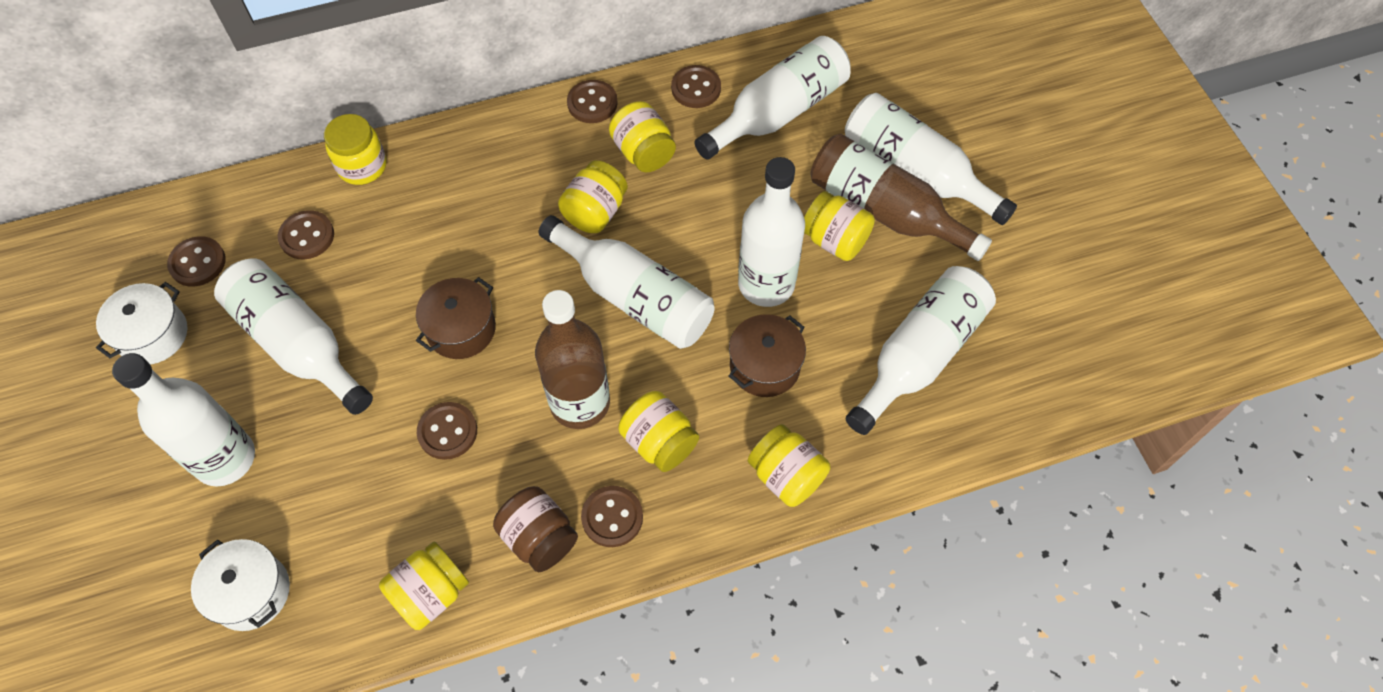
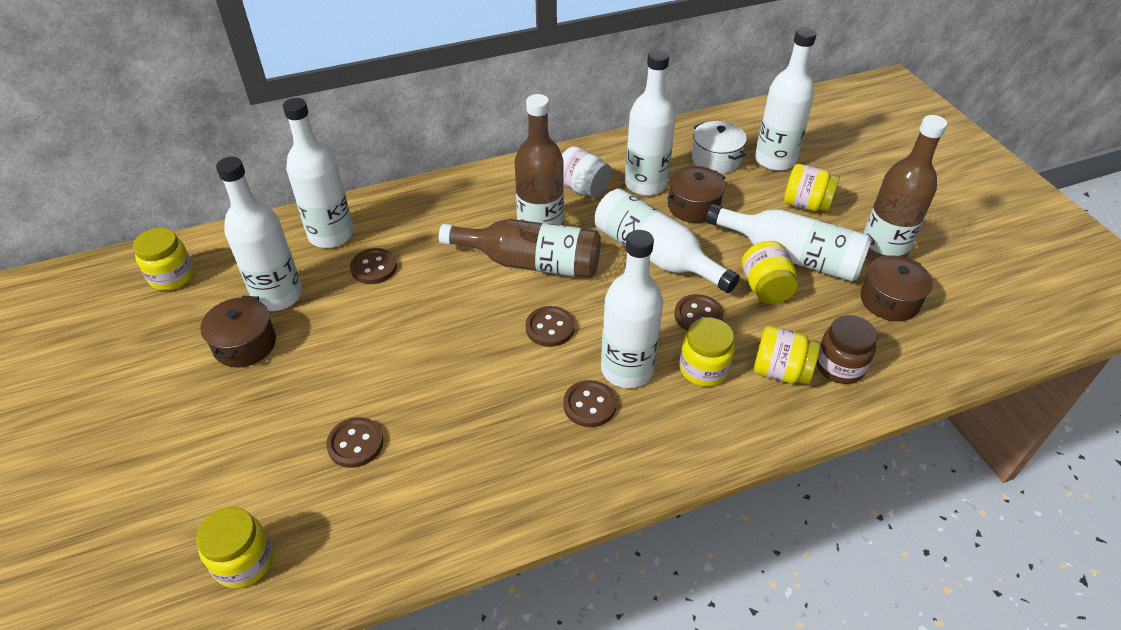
brown bottle: [535,290,610,429] [811,134,992,261] = 2 -> [439,219,601,278] [515,94,564,225] [863,115,947,262] = 3
brown button: [167,236,226,286] [278,210,334,259] [417,402,477,460] [567,80,618,123] [581,486,643,547] [671,65,721,108] = 6 -> [326,417,383,468] [350,248,397,284] [526,306,574,347] [563,380,617,427] [674,294,724,331] = 5
brown pot: [416,277,496,359] [729,314,806,397] = 2 -> [200,296,276,367] [667,166,726,223] [860,256,933,321] = 3
white jar: none = 0 -> [562,146,612,198] = 1
white pot: [96,282,187,365] [191,539,290,631] = 2 -> [692,121,747,174] = 1
yellow jar: [324,114,387,185] [379,542,469,630] [558,160,628,233] [609,101,676,173] [618,391,699,472] [748,424,830,507] [804,191,875,261] = 7 -> [133,228,194,290] [196,507,274,588] [679,318,735,387] [742,241,798,304] [754,326,820,385] [784,164,840,212] = 6

